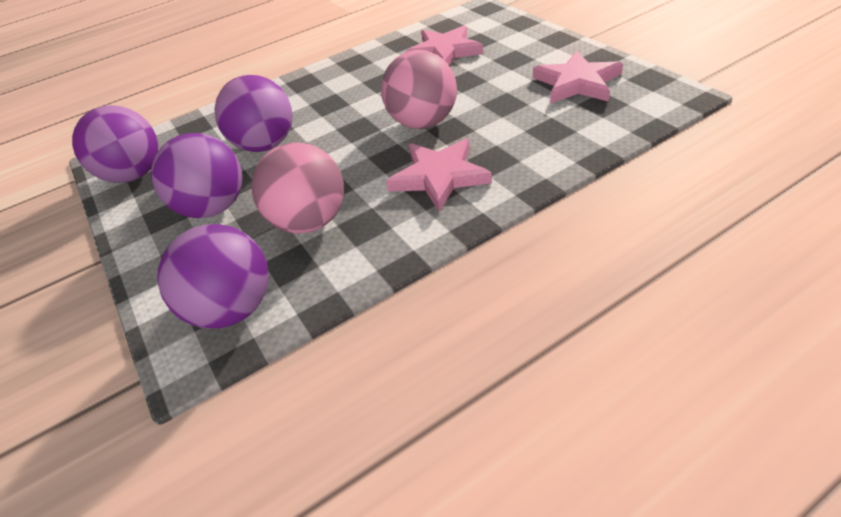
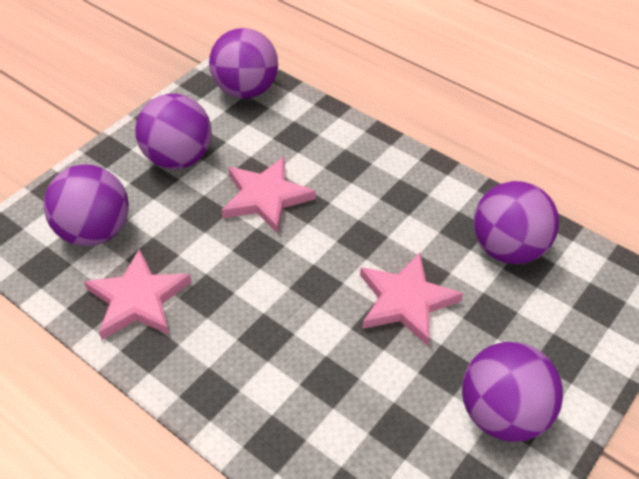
pink ball: [252,142,344,234] [381,50,457,129] = 2 -> none = 0
purple ball: [72,105,158,183] [151,133,242,218] [157,224,269,329] [214,75,293,152] = 4 -> [44,164,129,246] [135,94,212,169] [209,28,278,99] [462,342,563,442] [473,181,559,264] = 5

